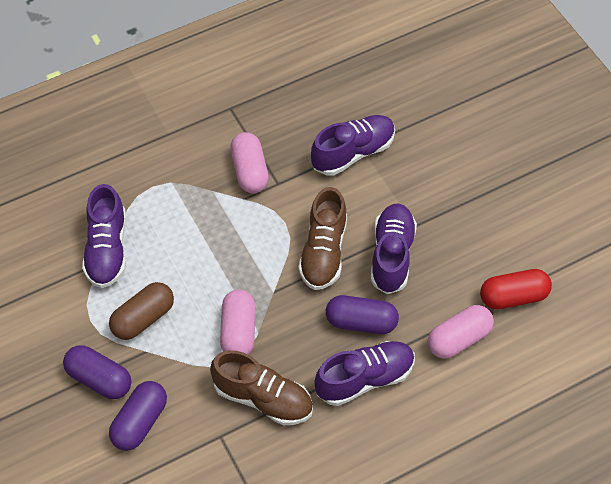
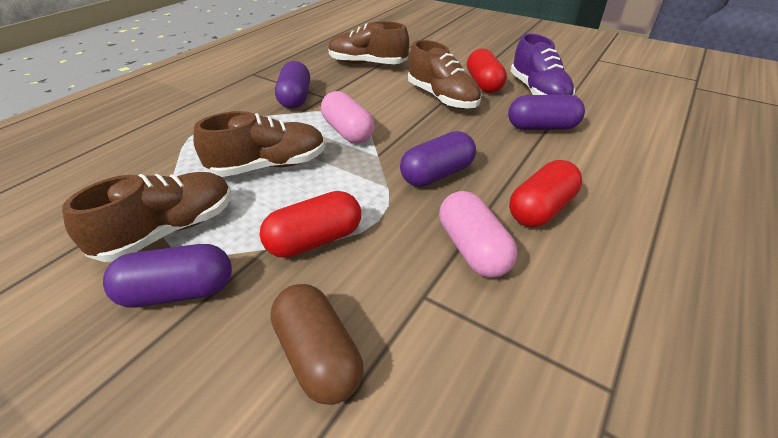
brown shoe: [210,350,313,425] [298,187,347,290] = 2 -> [62,172,232,262] [193,111,325,177] [328,21,409,64] [408,40,482,109] = 4
pink capsule: [220,290,255,355] [230,132,269,193] [428,305,494,359] = 3 -> [321,91,375,144] [439,191,517,277] = 2
purple capsule: [63,345,131,399] [109,381,167,451] [326,295,399,334] = 3 -> [103,244,232,308] [275,61,310,109] [400,131,476,187] [508,95,585,130] = 4
purple shoe: [82,184,126,288] [311,115,395,176] [314,341,415,406] [371,203,417,294] = 4 -> [510,34,575,95] = 1
red capsule: [480,269,552,309] = 1 -> [260,191,361,258] [467,48,507,93] [509,160,582,227] = 3

